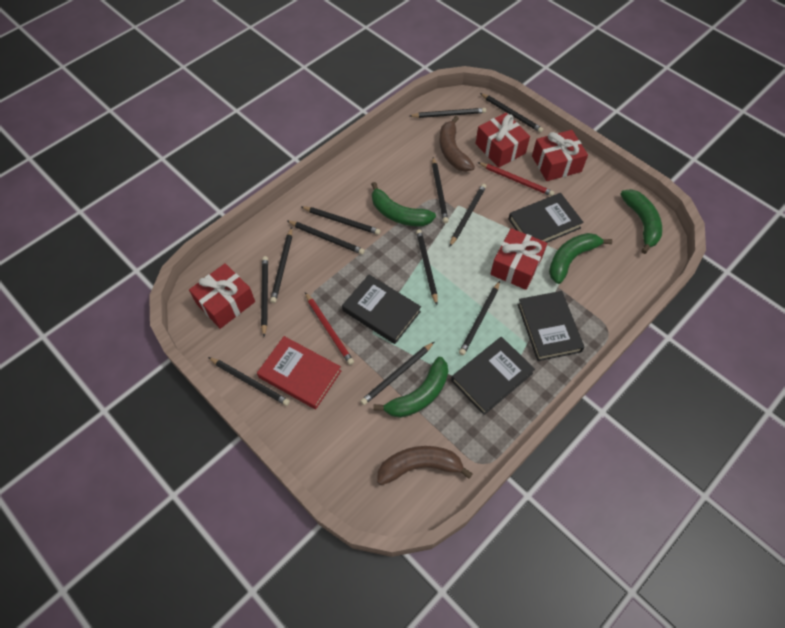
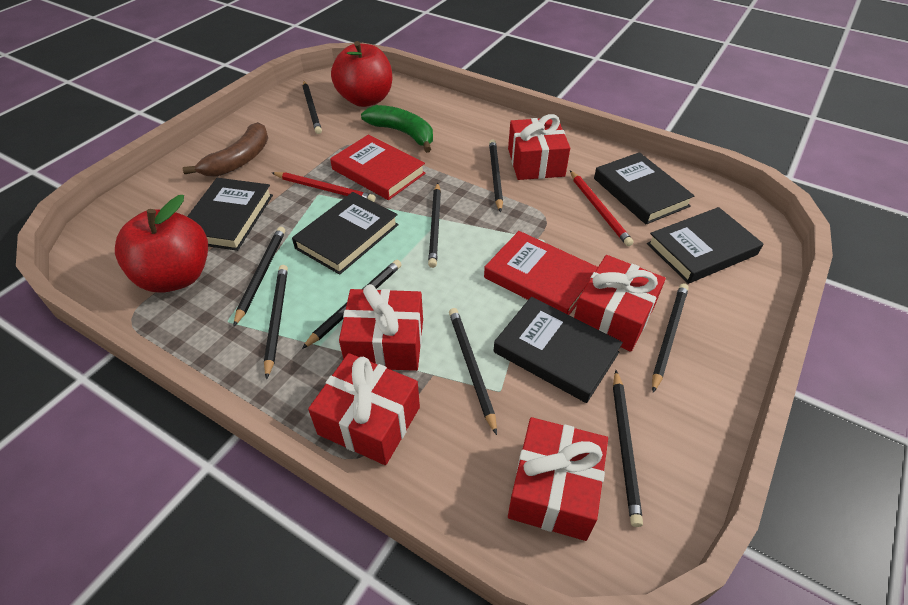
black book: [342,275,421,344] [451,337,535,415] [508,193,584,242] [517,291,585,361] = 4 -> [187,178,273,251] [292,192,399,275] [493,297,623,403] [594,152,694,225] [647,207,763,284] = 5
black pencil: [208,357,290,406] [261,256,268,336] [270,227,292,303] [288,221,365,255] [301,206,381,235] [360,342,434,405] [410,108,486,118] [416,229,438,305] [432,157,449,223] [449,184,486,247] [459,281,500,355] [480,93,543,133] = 12 -> [233,227,285,327] [264,265,288,380] [302,81,322,134] [302,260,402,349] [428,183,441,268] [449,308,497,435] [489,139,503,212] [613,370,643,527] [652,283,689,393] = 9
brown banana: [377,446,473,485] [439,116,475,172] = 2 -> [183,122,268,177] = 1
green banana: [371,182,436,226] [373,357,448,418] [549,233,612,284] [620,189,662,254] = 4 -> [361,105,433,153] = 1
red apple: none = 0 -> [115,195,208,293] [331,41,392,107] = 2
red book: [257,336,341,409] = 1 -> [330,134,426,200] [484,231,598,315] = 2
red gift: [189,263,255,329] [476,113,530,168] [490,228,547,290] [532,130,588,181] = 4 -> [308,353,420,465] [339,284,423,371] [508,114,570,180] [508,417,608,541] [574,255,666,352] = 5

